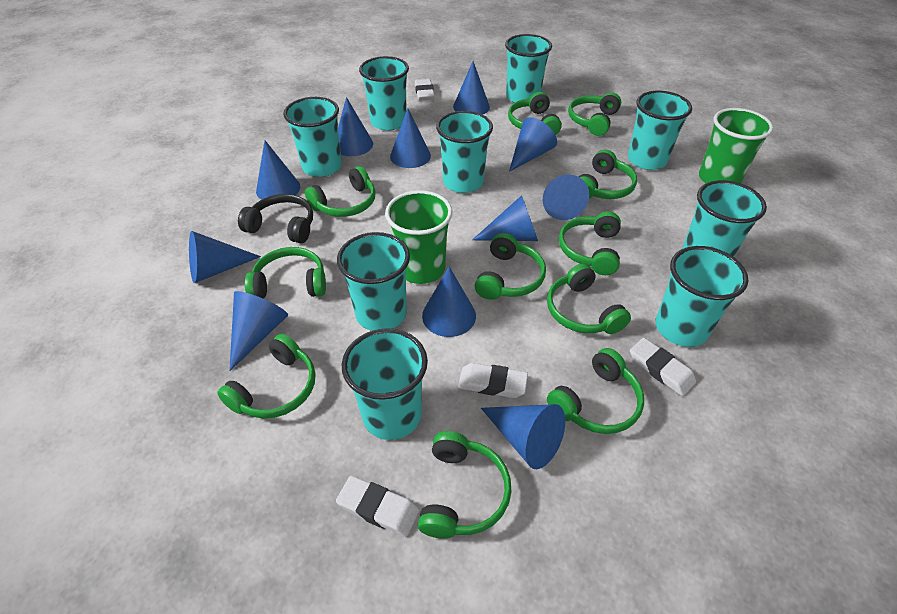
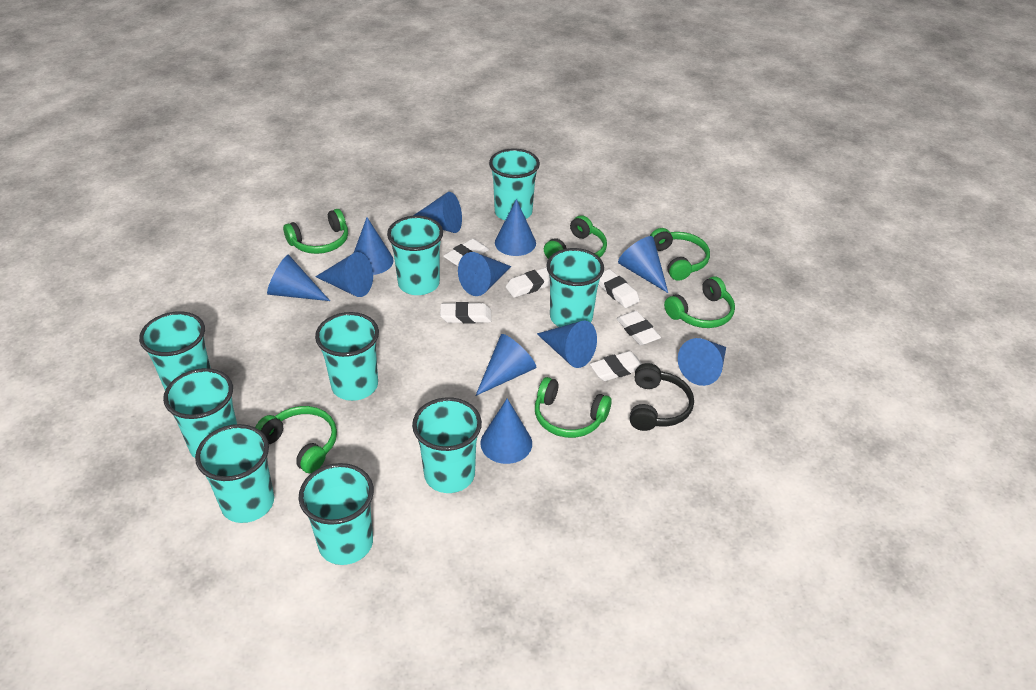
green cup: [385,190,452,284] [699,108,773,183] = 2 -> none = 0
green headphones: [217,334,316,418] [245,247,326,299] [305,166,376,217] [418,431,511,538] [475,233,546,300] [508,92,562,135] [547,263,631,334] [547,348,644,434] [559,211,621,275] [568,92,621,136] [578,149,637,199] = 11 -> [255,406,337,473] [283,209,348,254] [535,377,612,438] [544,215,607,259] [650,228,710,281] [664,276,735,328] = 6
white eraser: [336,476,419,537] [415,79,435,100] [458,363,528,398] [630,338,696,396] = 4 -> [440,302,491,324] [443,239,489,266] [505,267,550,298] [590,351,642,381] [598,269,640,308] [616,311,661,345] = 6

